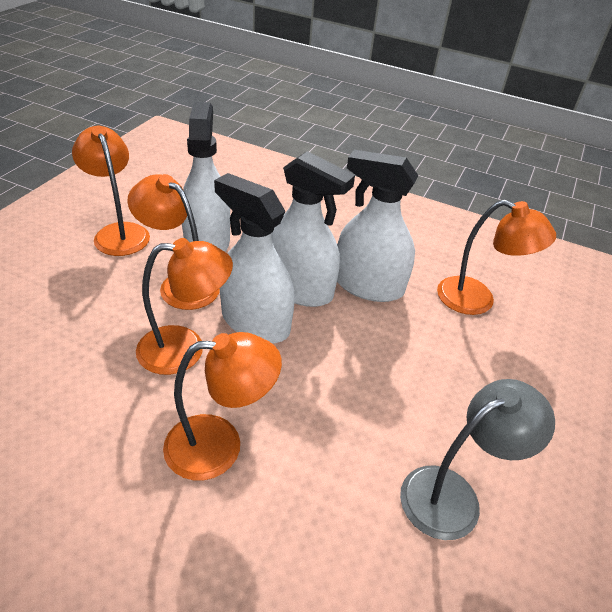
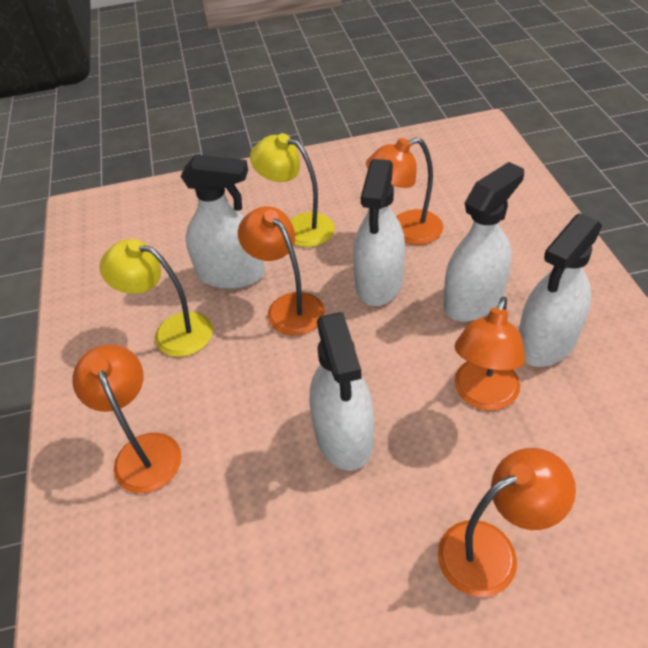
grey lamp: [400,379,555,540] = 1 -> none = 0
white spray bottle: [182,102,230,252] [214,173,295,344] [271,151,355,307] [337,150,419,302] = 4 -> [180,154,265,289] [310,312,374,471] [353,159,405,306] [443,162,524,322] [519,213,602,367] = 5
yellow lamp: none = 0 -> [99,239,213,357] [250,133,335,247] = 2

